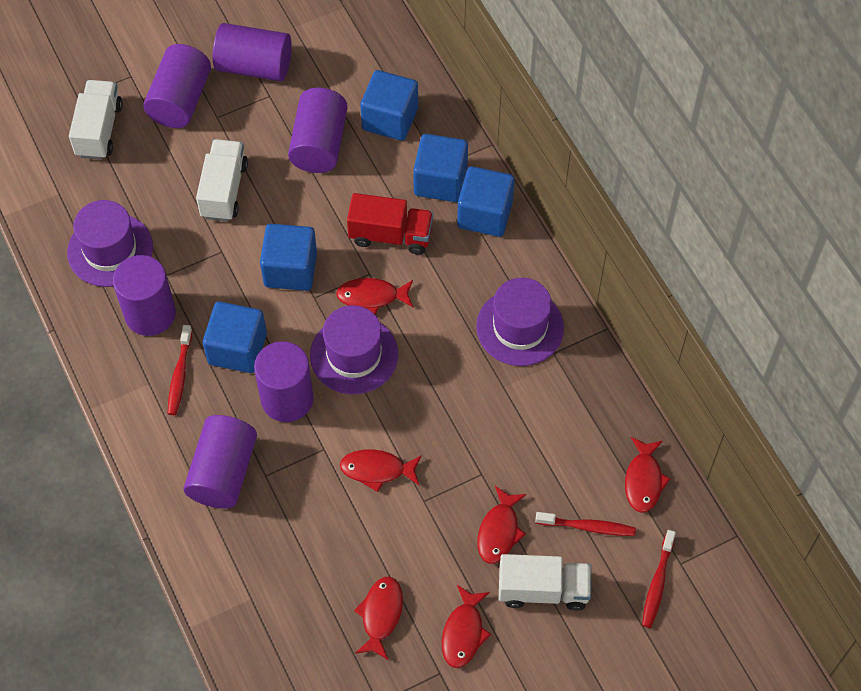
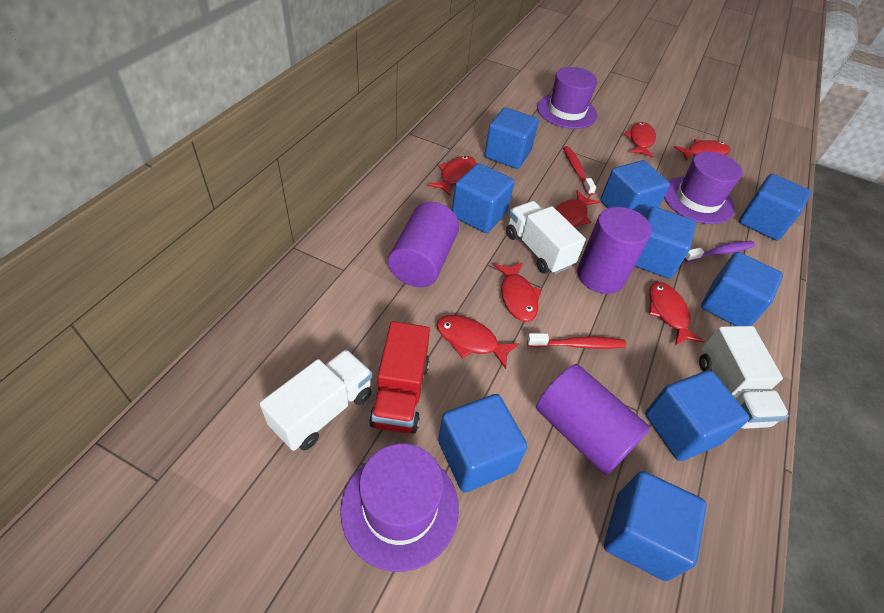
blue cube: [203,301,267,373] [260,224,317,291] [360,70,418,141] [413,134,468,202] [457,166,515,237] = 5 -> [438,394,528,493] [452,163,514,233] [484,107,539,169] [600,160,670,217] [604,471,707,581] [635,207,696,279] [645,370,749,461] [701,252,783,326] [739,174,811,240] = 9
purple cylinder: [113,255,176,336] [143,44,211,128] [183,415,257,509] [213,23,292,81] [254,341,314,422] [288,88,348,173] = 6 -> [388,202,459,287] [536,364,650,475] [577,207,652,294] = 3
purple toothbrush: none = 0 -> [684,241,755,262] = 1
red fish: [336,278,413,315] [340,449,422,492] [354,577,403,660] [442,585,491,668] [477,486,526,564] [625,437,670,513] = 6 -> [428,156,477,196] [437,315,519,369] [494,262,541,322] [555,190,599,227] [624,122,656,158] [649,282,705,345] [674,139,730,161] = 7
red toothbrush: [168,325,192,415] [535,512,636,536] [642,530,676,628] = 3 -> [527,333,626,349] [563,146,596,195] = 2

